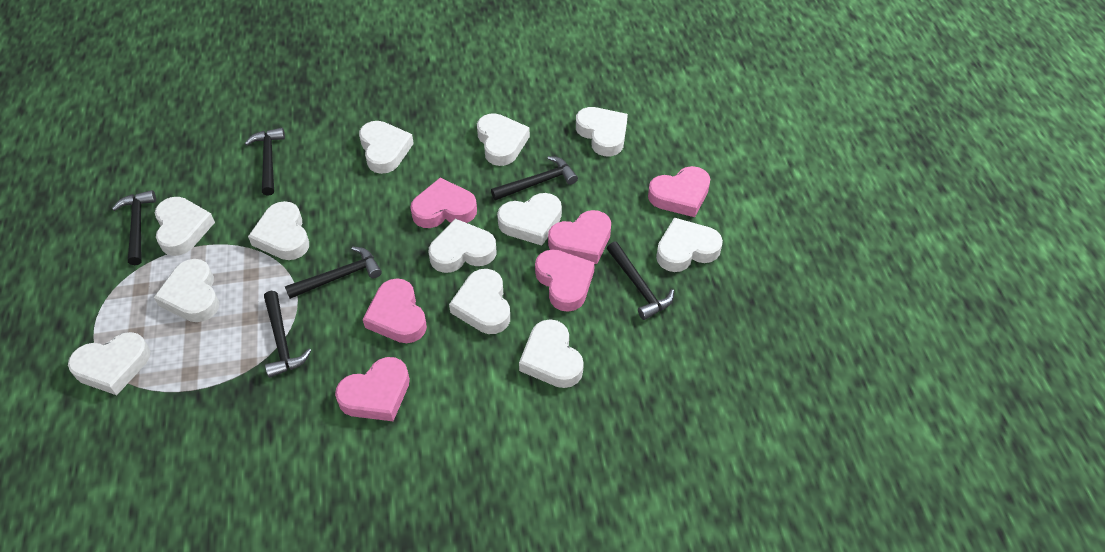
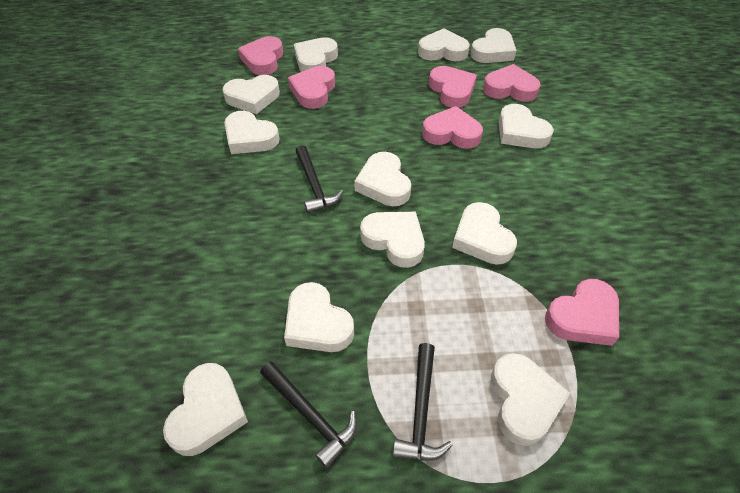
black hammer: [112,190,156,265] [245,128,285,196] [264,291,312,378] [285,247,382,299] [491,156,578,201] [607,241,674,320] = 6 -> [260,361,357,468] [296,145,344,213] [392,343,452,461] = 3

